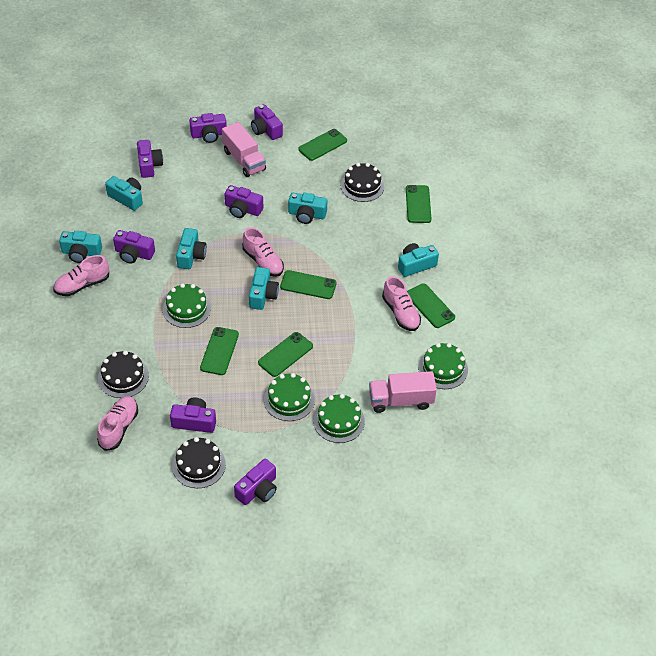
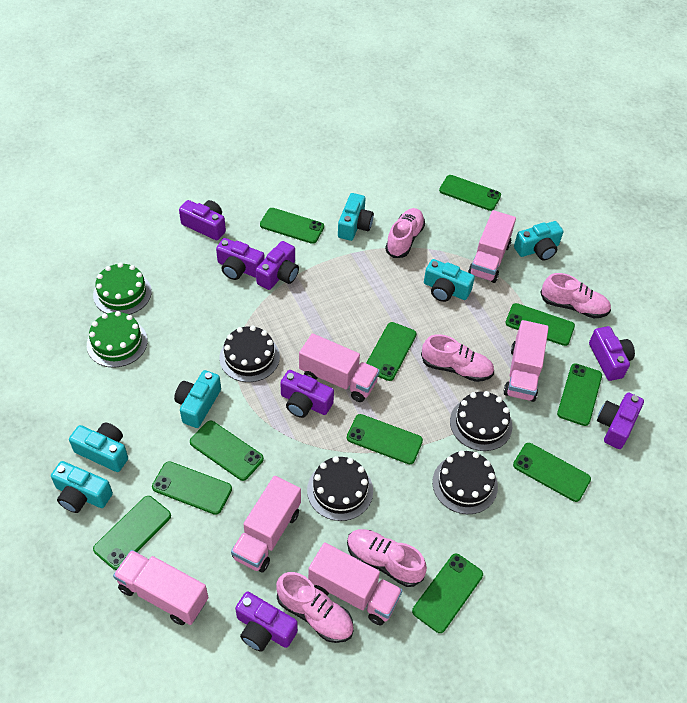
black cake: [98,351,149,398] [172,437,226,488] [341,163,384,202] = 3 -> [219,326,280,382] [307,456,373,521] [432,450,498,514] [450,391,512,451] = 4
green cake: [163,283,211,328] [264,373,315,421] [313,394,365,443] [418,343,468,389] = 4 -> [87,311,148,368] [93,262,152,315] = 2
green phone: [200,327,239,375] [258,332,313,377] [280,270,337,299] [298,129,347,161] [406,185,431,223] [407,283,455,328] = 6 -> [93,496,171,570] [152,461,232,515] [190,421,264,481] [260,208,324,244] [347,414,423,464] [366,322,417,381] [412,554,483,633] [439,175,501,211] [506,303,575,346] [513,443,591,502] [557,363,602,426] = 11
pink shoe: [53,255,109,296] [97,396,138,451] [242,227,284,277] [382,276,421,331] = 4 -> [276,572,354,643] [347,529,427,587] [385,208,425,258] [421,334,494,382] [540,273,611,318] = 5
pink truck: [222,122,266,177] [369,371,437,413] = 2 -> [113,550,209,625] [231,476,301,572] [299,333,380,402] [308,542,403,625] [468,210,516,283] [504,320,549,402] = 6

